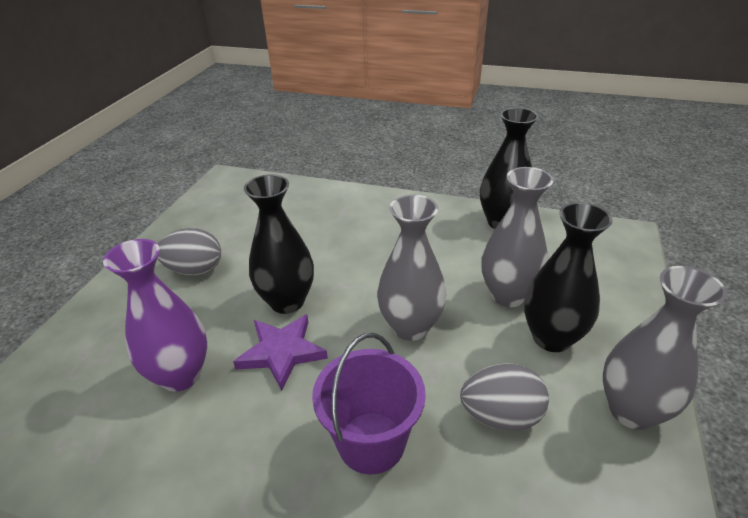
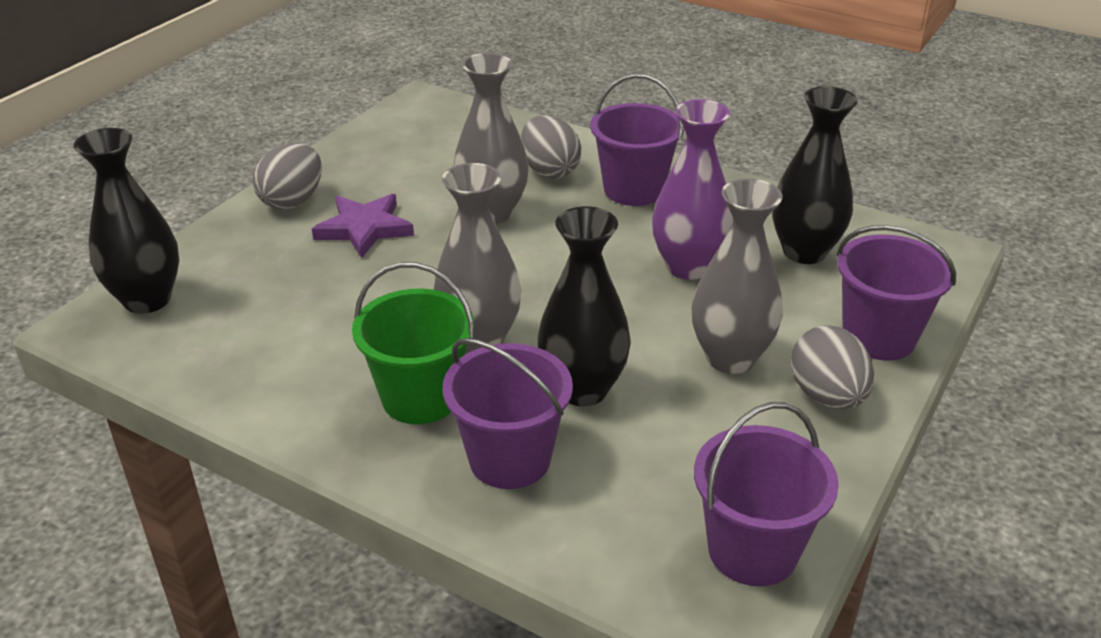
green bucket: none = 0 -> [352,262,475,424] = 1
grey egg: [157,228,221,275] [460,363,549,431] = 2 -> [253,143,322,210] [521,115,581,179] [791,325,874,409] = 3
purple bucket: [312,333,426,474] = 1 -> [443,338,573,489] [590,74,684,206] [694,402,839,586] [837,225,956,360] = 4

